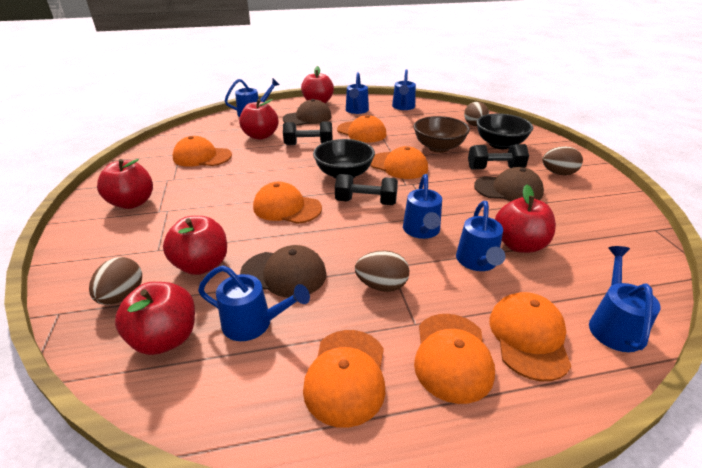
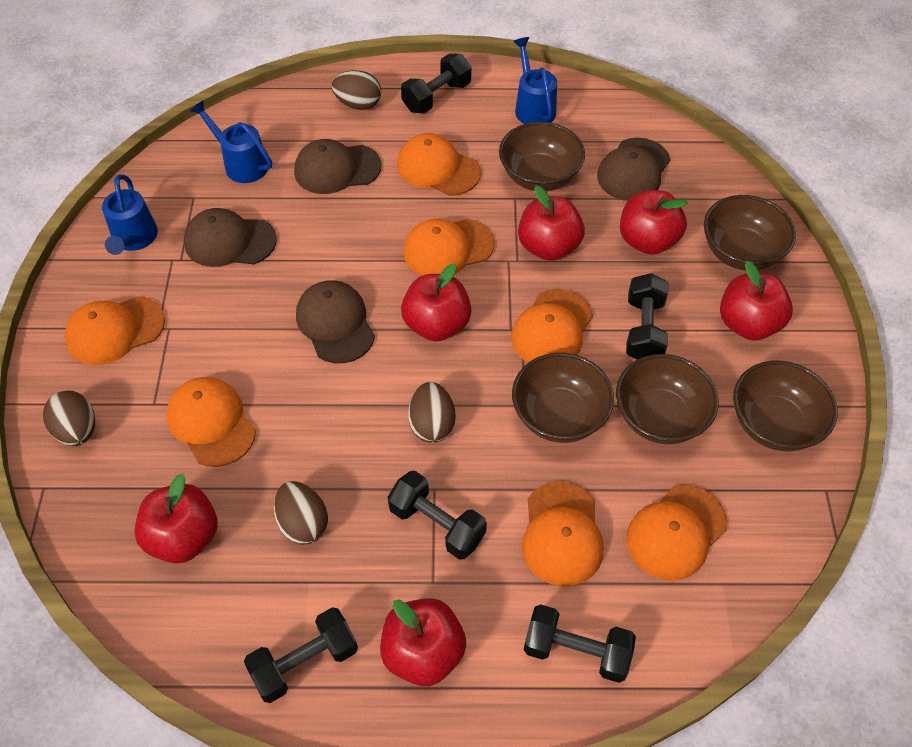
black bowl: [313,139,375,179] [476,113,533,149] = 2 -> none = 0
black dumbbell: [283,121,333,145] [335,174,398,205] [468,144,529,169] = 3 -> [244,607,358,703] [388,471,487,560] [401,54,471,114] [524,604,636,683] [626,273,668,359] = 5
blue watering can: [198,265,310,341] [225,79,280,117] [346,72,369,114] [392,69,416,110] [403,174,442,239] [456,201,505,271] [589,246,661,352] = 7 -> [102,174,158,255] [190,100,272,183] [513,37,557,124] = 3
brown bowl: [414,116,470,153] = 1 -> [499,122,585,191] [512,353,614,443] [616,354,718,444] [704,195,796,270] [733,361,838,451] = 5
brown cap: [240,245,327,298] [283,99,332,126] [474,167,544,201] = 3 -> [184,208,277,267] [294,139,381,194] [296,280,375,363] [597,138,670,201] = 4

